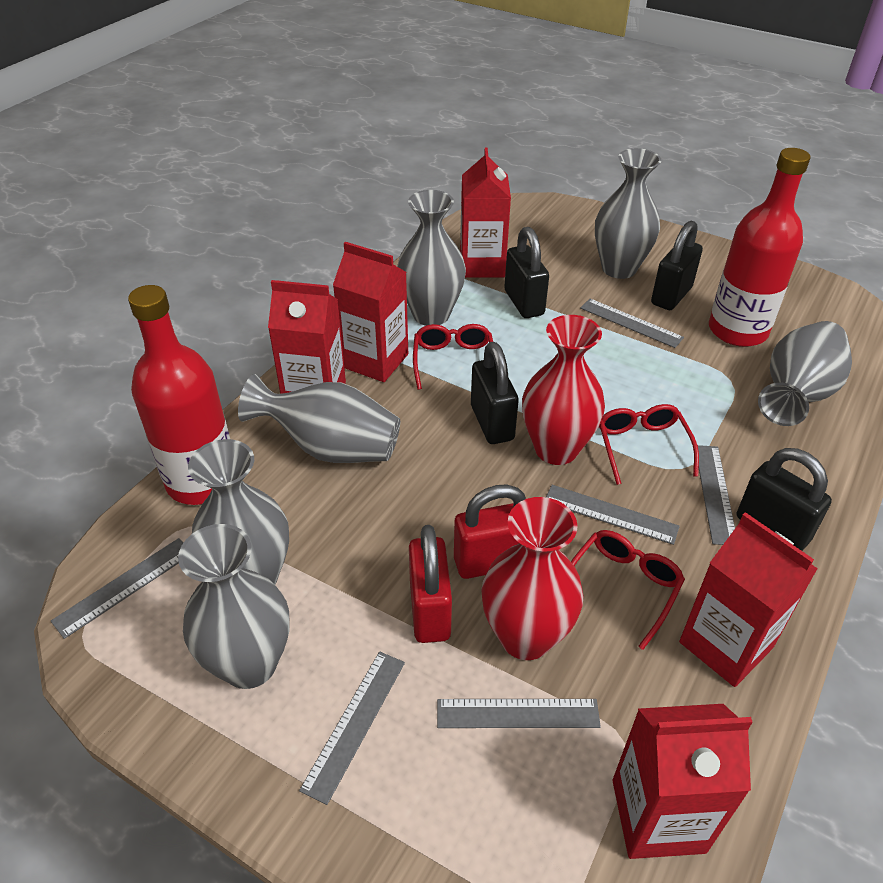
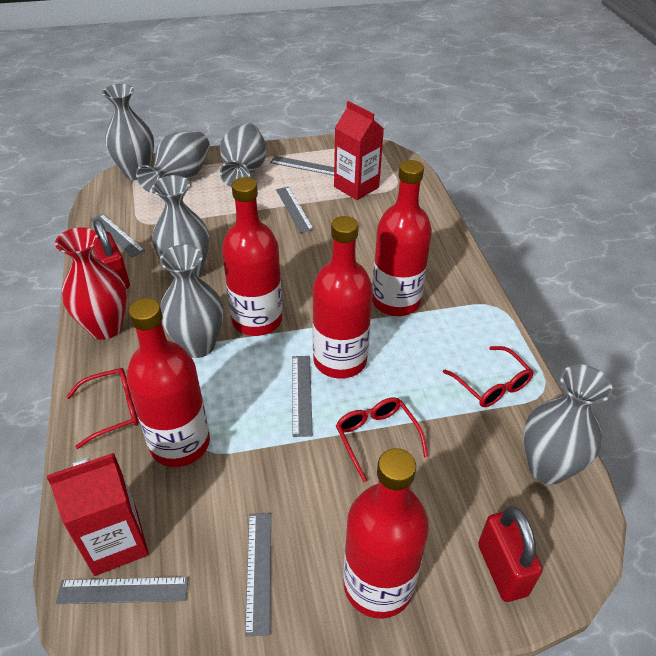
black padlock: [471,342,519,444] [504,227,549,318] [651,221,703,310] [737,448,832,551] = 4 -> none = 0
red bottle: [128,285,230,505] [709,148,811,347] = 2 -> [127,298,210,467] [222,177,283,336] [312,216,373,379] [343,448,429,619] [372,160,432,316] = 5
red carton: [268,280,346,394] [333,242,408,382] [460,148,511,278] [612,704,753,859] [679,512,818,687] = 5 -> [47,453,149,576] [334,101,384,200] = 2
red vase: [481,497,583,660] [522,315,605,465] = 2 -> [55,227,127,340] = 1

